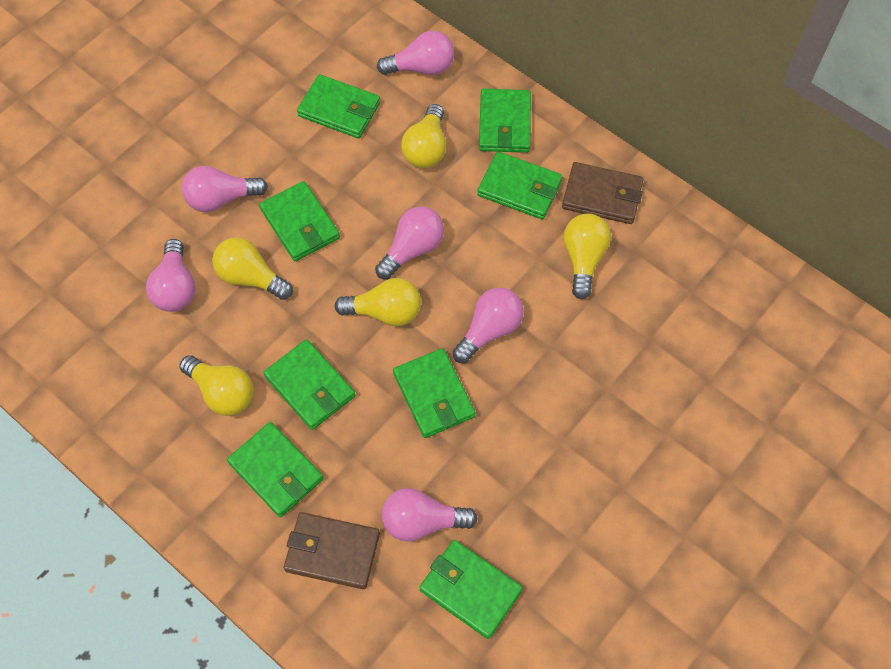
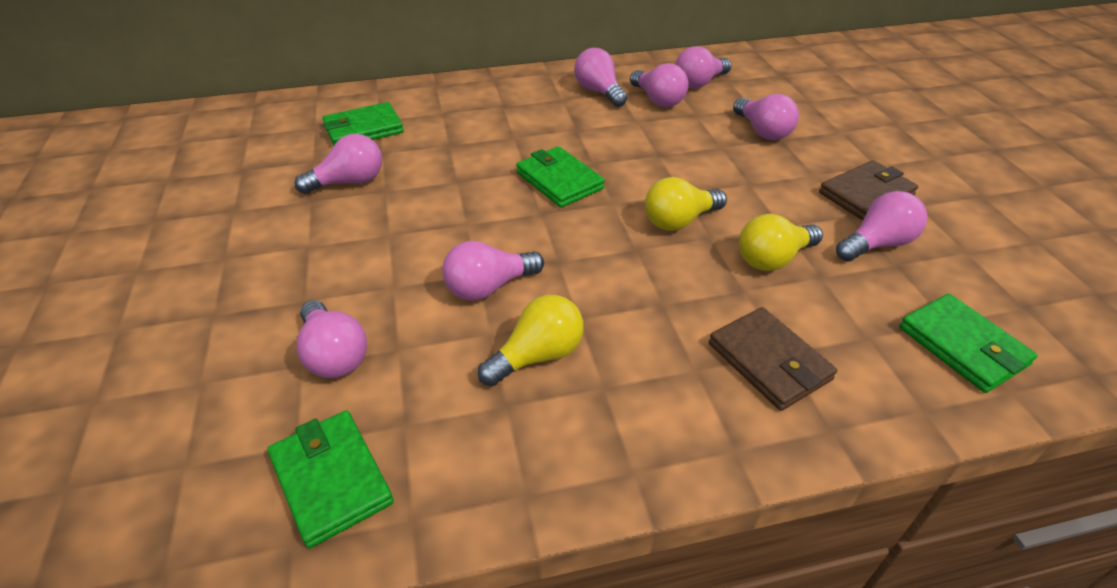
green wallet: [227,422,324,517] [259,181,340,261] [263,339,355,430] [297,74,380,138] [393,348,476,438] [419,540,523,639] [477,151,563,220] [479,89,531,153] = 8 -> [267,410,394,548] [322,102,404,146] [516,146,605,208] [899,294,1038,393] = 4
pink light bulb: [146,239,196,312] [182,166,268,212] [375,207,444,279] [377,31,454,75] [382,488,478,542] [452,288,524,363] = 6 -> [295,134,382,194] [297,300,367,378] [442,241,544,301] [574,48,627,107] [630,63,689,107] [675,46,732,88] [733,94,799,140] [836,191,927,262] = 8
yellow light bulb: [179,355,254,416] [212,237,293,300] [334,278,421,326] [401,104,446,168] [563,214,611,299] = 5 -> [478,295,584,386] [645,177,727,231] [739,214,823,271] = 3

